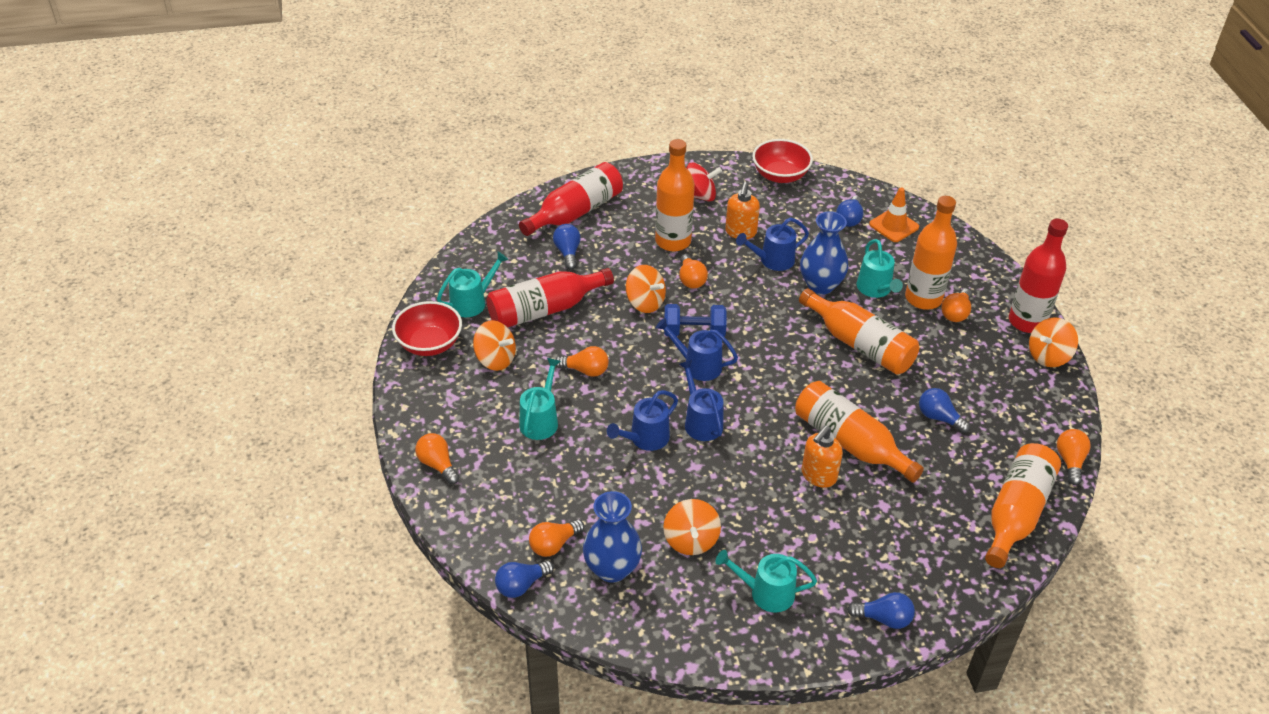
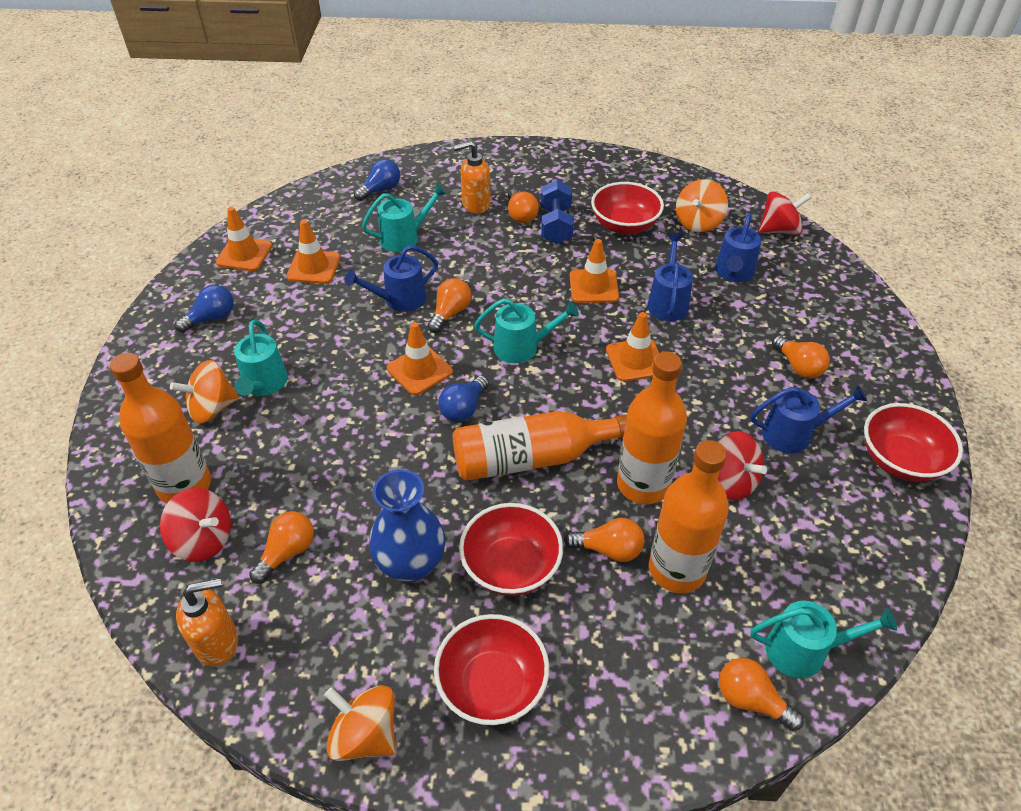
blue light bulb: [495,560,554,598] [553,224,581,270] [836,196,863,227] [847,592,915,629] [919,388,970,433] = 5 -> [175,285,234,333] [354,159,400,201] [439,376,489,422] = 3
blue vase: [583,491,642,583] [800,211,848,295] = 2 -> [369,469,445,583] = 1
orange bottle: [655,139,695,252] [795,381,924,483] [799,288,919,375] [905,196,957,310] [985,443,1061,568] = 5 -> [110,353,211,503] [453,411,627,481] [617,352,687,504] [649,440,729,593] = 4
orange spinning top: [473,320,516,371] [626,265,666,313] [663,499,721,555] [1029,317,1078,367] = 4 -> [170,360,239,424] [325,685,395,761] [676,179,728,232] = 3
orange traffic cone: [869,188,919,242] = 1 -> [216,207,272,271] [286,220,340,284] [387,322,453,395] [570,239,619,303] [606,312,659,382] = 5
red bottle: [487,268,614,327] [519,162,623,236] [1009,219,1068,333] = 3 -> none = 0
red bowl: [392,301,462,356] [752,139,813,183] = 2 -> [434,614,549,725] [459,503,563,596] [591,182,664,235] [864,403,963,482] = 4
red spinning top: [687,163,722,201] = 1 -> [160,488,231,562] [718,431,767,500] [759,192,811,236] = 3

